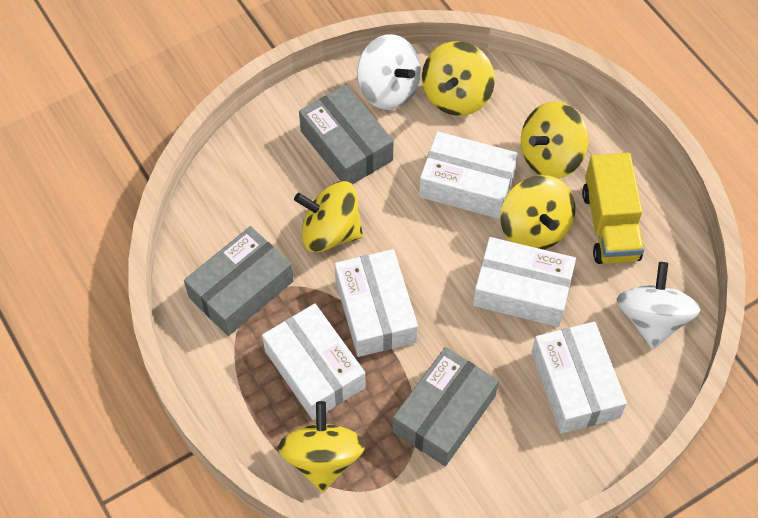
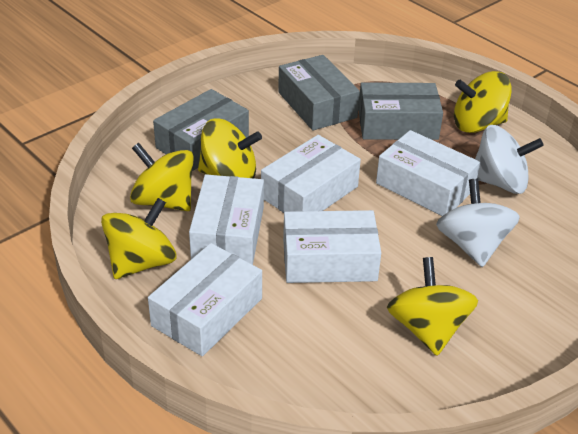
yellow truck: [582,153,645,264] = 1 -> none = 0

